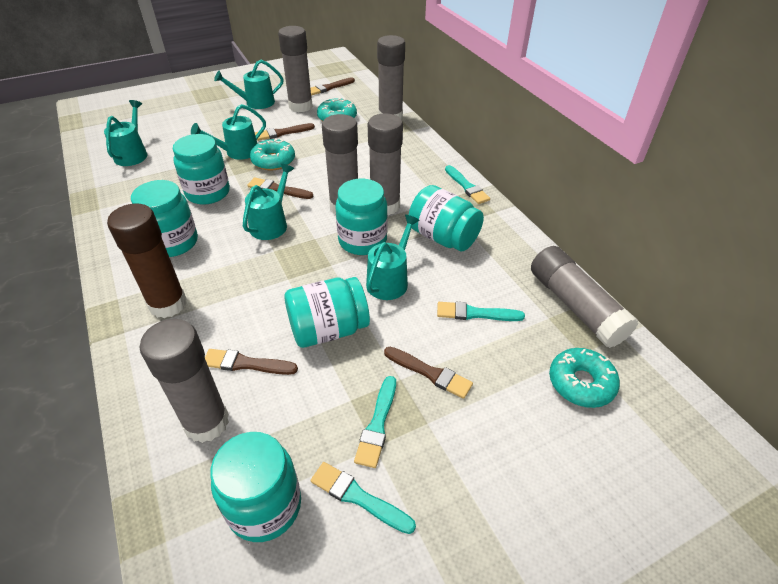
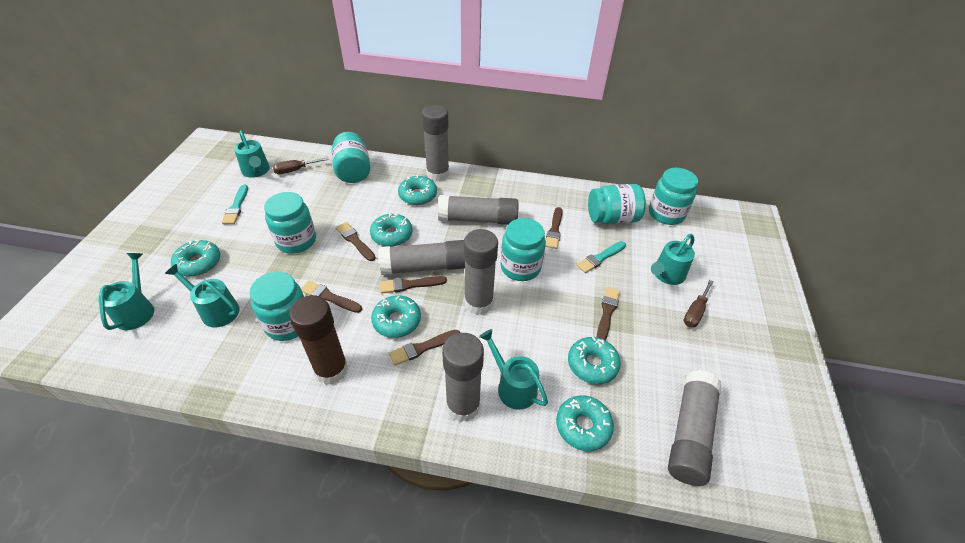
brown brush: [205,349,298,375] [247,177,314,199] [255,123,315,141] [310,77,355,96] [384,347,473,399] = 5 -> [301,281,362,313] [336,222,376,261] [380,276,447,294] [389,330,460,366] [545,207,563,249] [597,287,620,340] = 6
brown screwdriver: none = 0 -> [272,157,329,174] [684,280,714,328] = 2
turquoise brush: [311,462,416,534] [354,376,396,468] [437,302,525,321] [445,165,490,204] = 4 -> [222,185,248,224] [576,241,626,273] = 2
turquoise donut: [250,138,295,171] [317,97,357,121] [549,348,620,408] = 3 -> [171,240,220,276] [370,213,413,247] [371,295,421,338] [398,175,437,205] [556,395,614,451] [568,337,621,384] = 6

